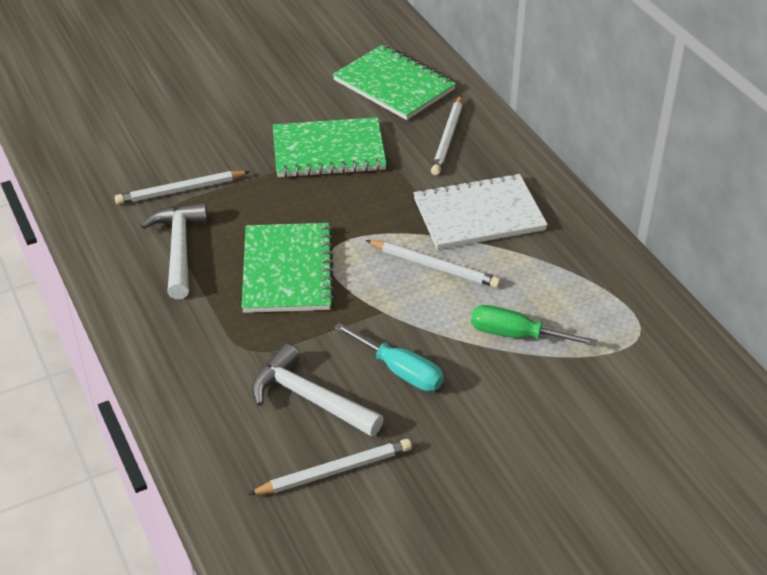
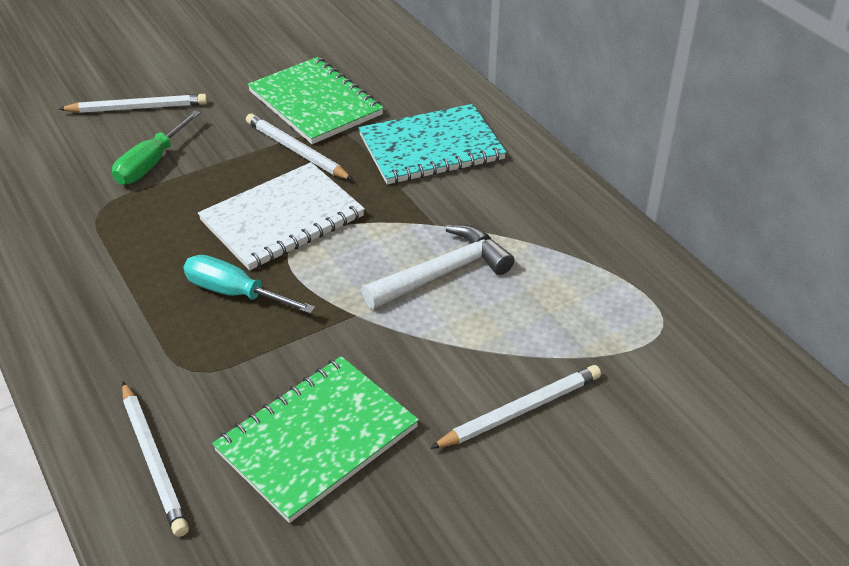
green notebook: [242,223,334,313] [273,117,387,178] [333,45,456,120] = 3 -> [212,356,419,523] [247,57,384,144] = 2
turquoise notebook: none = 0 -> [359,104,506,185] = 1
white hammer: [140,203,208,299] [252,344,384,437] = 2 -> [361,225,514,309] = 1

